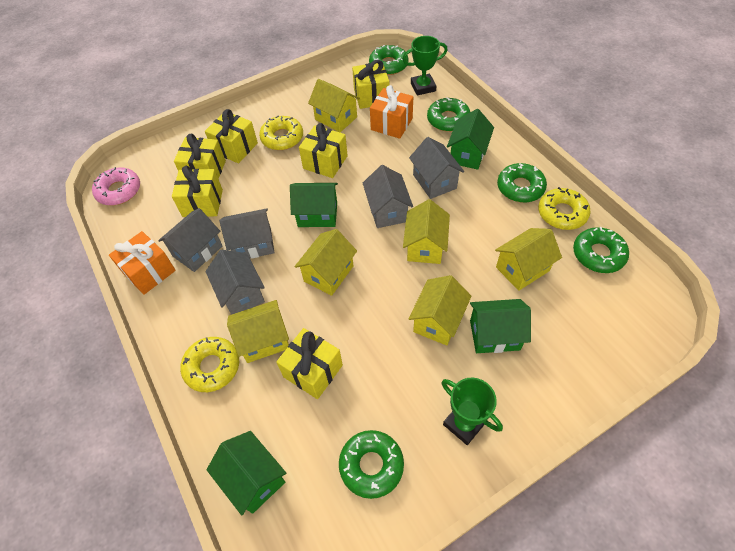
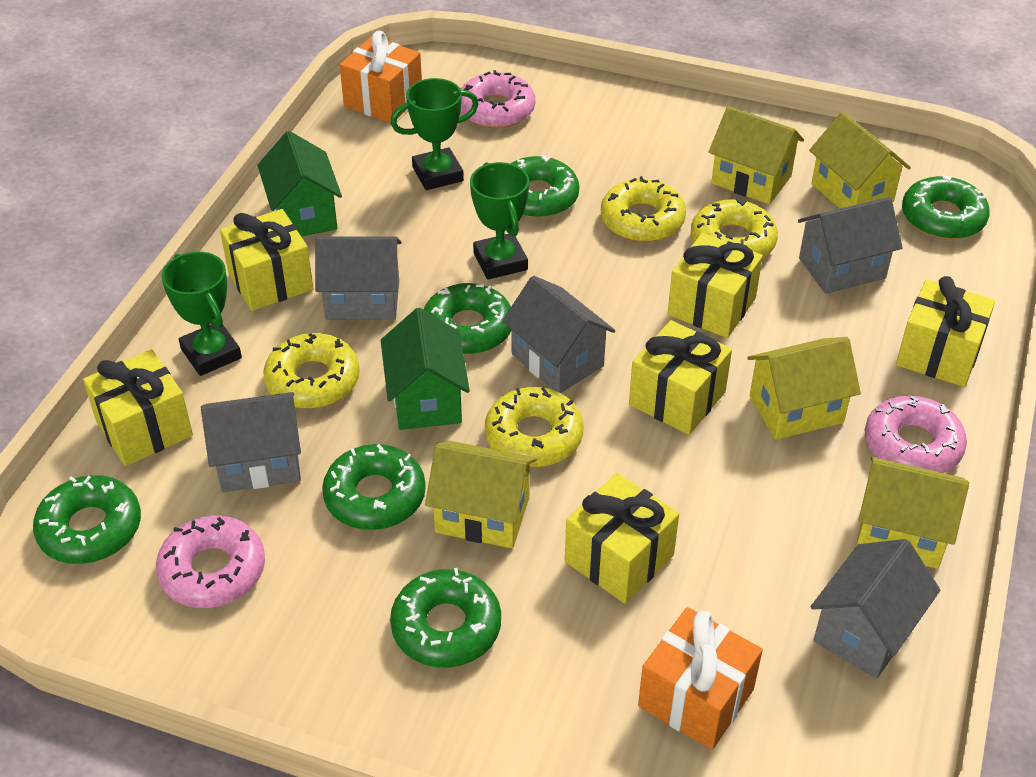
green donut: [339,430,404,499] [369,45,409,75] [427,97,470,132] [497,163,547,203] [573,227,629,273] = 5 -> [33,475,141,564] [322,444,426,530] [390,568,501,668] [423,283,512,355] [511,155,579,218] [902,174,990,240] = 6
green house: [207,431,286,515] [290,183,338,227] [447,109,494,170] [470,299,531,353] = 4 -> [257,131,342,237] [381,308,470,430] = 2
green trophy: [402,36,448,95] [441,378,503,445] = 2 -> [161,252,242,376] [391,78,479,190] [470,162,529,279] = 3
pink donut: [92,167,140,205] = 1 -> [156,515,265,608] [461,70,535,128] [865,395,967,473] = 3
yellow donut: [180,337,239,392] [259,116,303,150] [538,187,591,230] = 3 -> [263,333,360,409] [485,387,584,467] [601,176,686,242] [691,198,778,258] = 4
yellow house: [227,300,289,363] [294,229,357,296] [308,79,360,132] [403,199,450,264] [408,275,471,346] [495,228,562,291] = 6 -> [425,441,537,548] [709,106,804,204] [747,337,861,440] [809,112,911,208] [856,457,969,569] = 5

